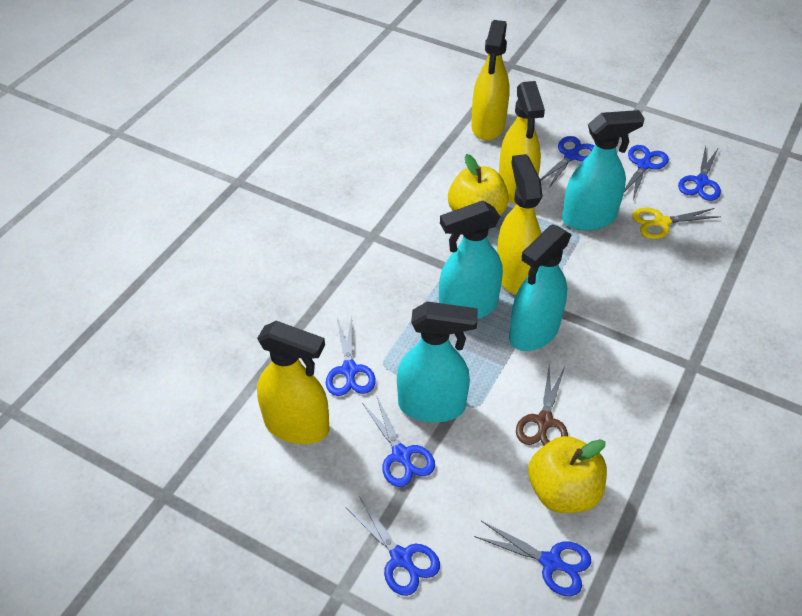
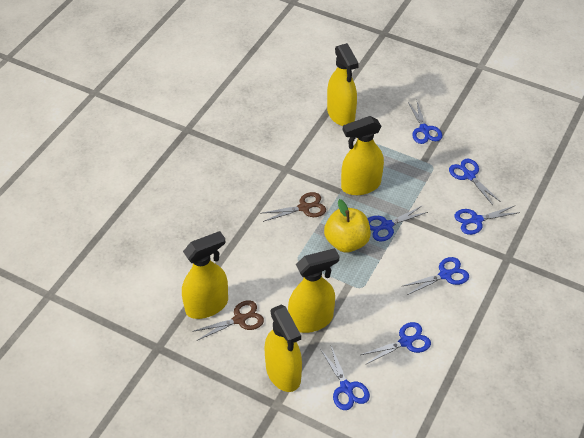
brown scissors: [516,365,568,445] = 1 -> [192,300,264,341] [260,192,326,222] = 2
turquoise spray bottle: [397,301,478,422] [439,201,503,319] [509,225,572,351] [562,110,645,231] = 4 -> none = 0
yellow apple: [448,154,509,216] [528,436,607,513] = 2 -> [324,199,371,252] = 1
yellow scissors: [632,208,721,239] = 1 -> none = 0
yellow spray bottle: [257,321,329,444] [471,20,510,140] [497,154,542,295] [499,81,545,204] = 4 -> [182,231,228,319] [264,305,302,392] [288,248,339,333] [327,43,359,126] [341,116,384,195] = 5

